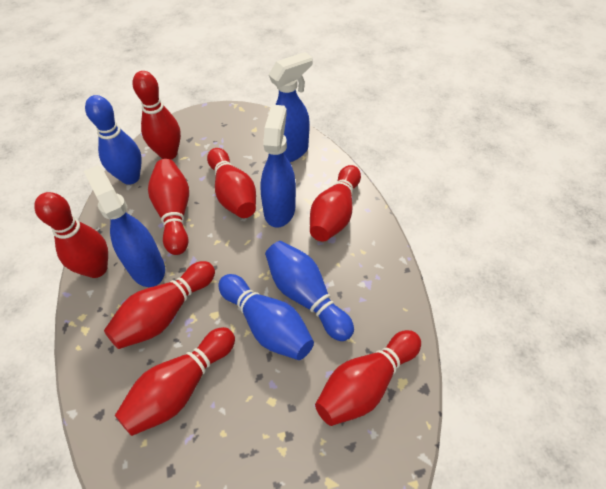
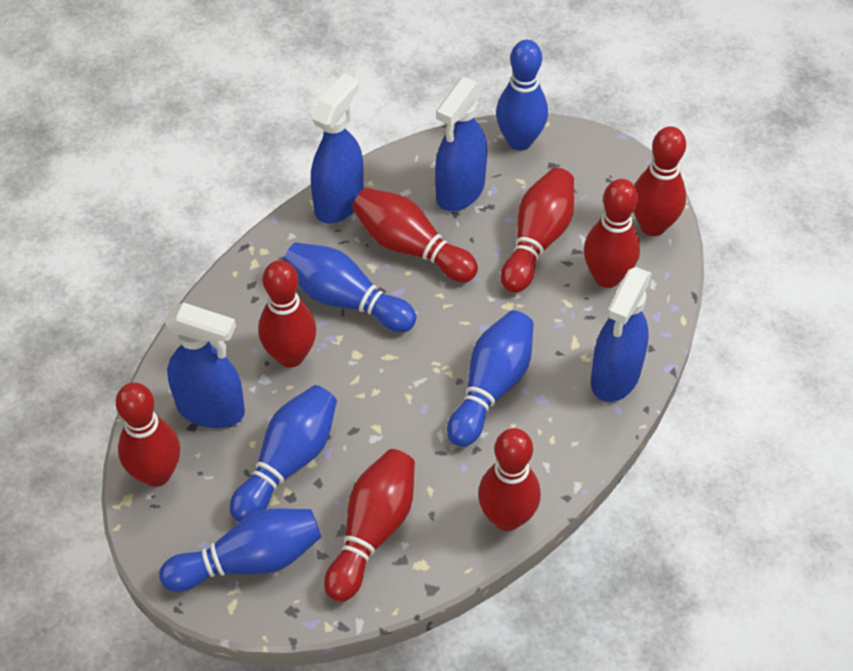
blue bowling pin: [85,95,142,185] [218,274,314,360] [265,241,354,341] = 3 -> [159,508,321,592] [230,385,337,522] [283,242,417,332] [447,310,534,447] [496,40,548,150] = 5
blue spray bottle: [84,165,165,287] [260,105,296,228] [268,52,312,162] = 3 -> [164,302,245,428] [311,73,364,223] [435,77,487,211] [591,267,652,402] = 4

